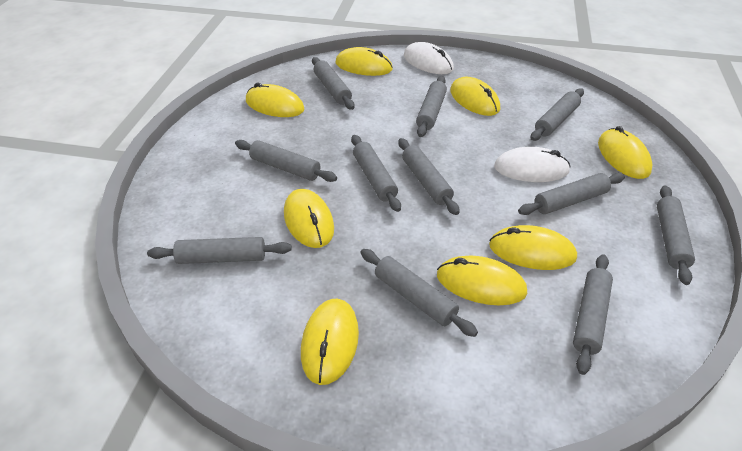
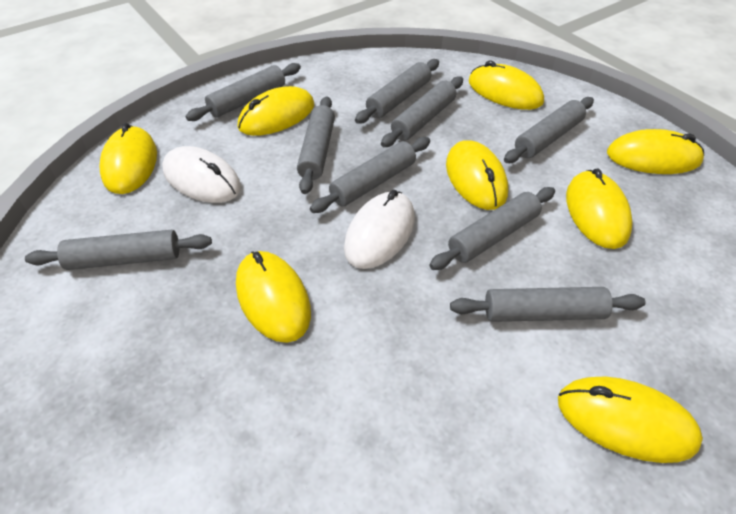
grey rolling pin: [147,237,292,264] [235,140,337,182] [312,57,355,110] [351,135,401,212] [361,249,478,337] [398,138,460,215] [416,76,447,137] [518,173,625,215] [531,88,584,141] [573,254,613,375] [657,185,695,285] = 11 -> [25,230,212,270] [186,63,301,121] [297,96,335,194] [310,137,430,213] [355,59,439,124] [381,76,463,147] [429,187,555,270] [450,287,646,322] [504,97,594,163] = 9

